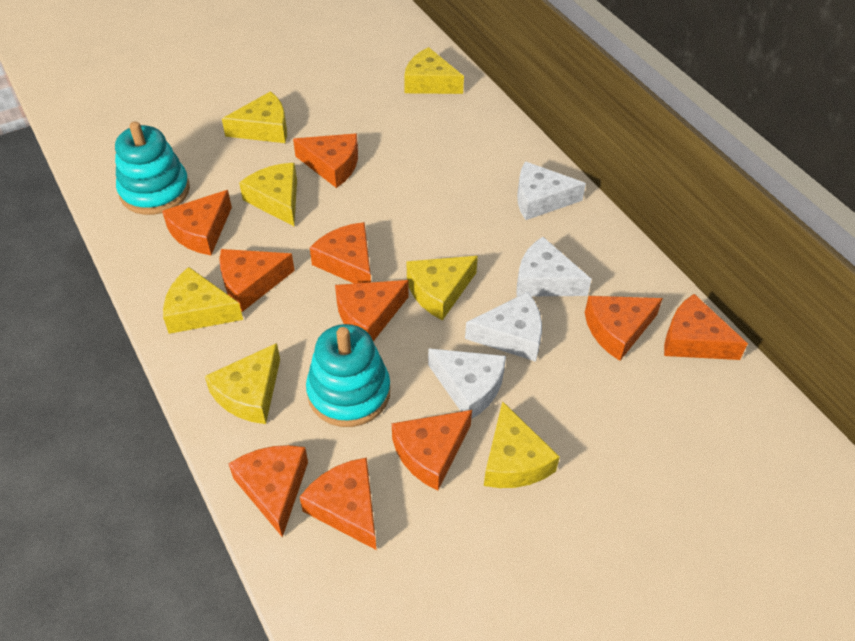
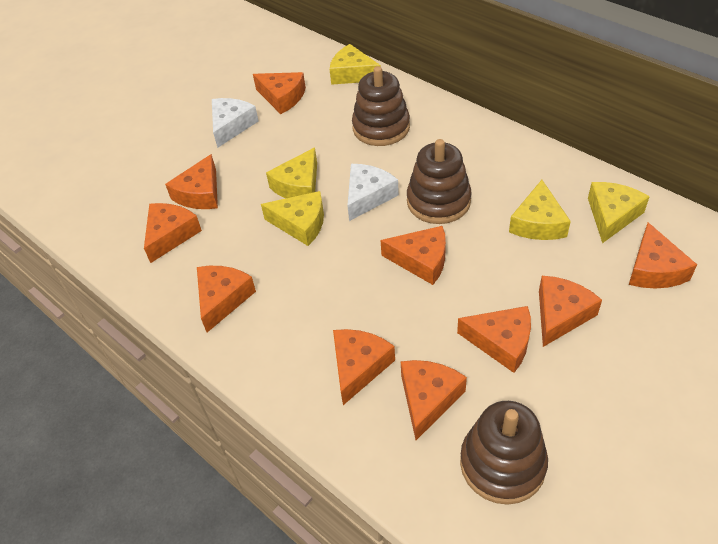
brown stacking toy: none = 0 -> [352,66,410,146] [407,139,472,224] [460,401,548,505] = 3
turquoise stacking toy: [115,122,190,215] [306,324,390,427] = 2 -> none = 0
white cheese: [428,348,506,419] [465,292,542,362] [517,161,586,220] [517,237,592,297] = 4 -> [212,98,258,148] [347,164,399,221] = 2
yellow cheese: [163,267,243,334] [205,343,280,424] [222,91,287,143] [239,163,297,226] [404,47,464,94] [407,256,478,320] [484,401,560,488] = 7 -> [261,191,324,246] [266,147,317,198] [330,44,381,85] [509,180,571,240] [588,182,650,243] = 5

